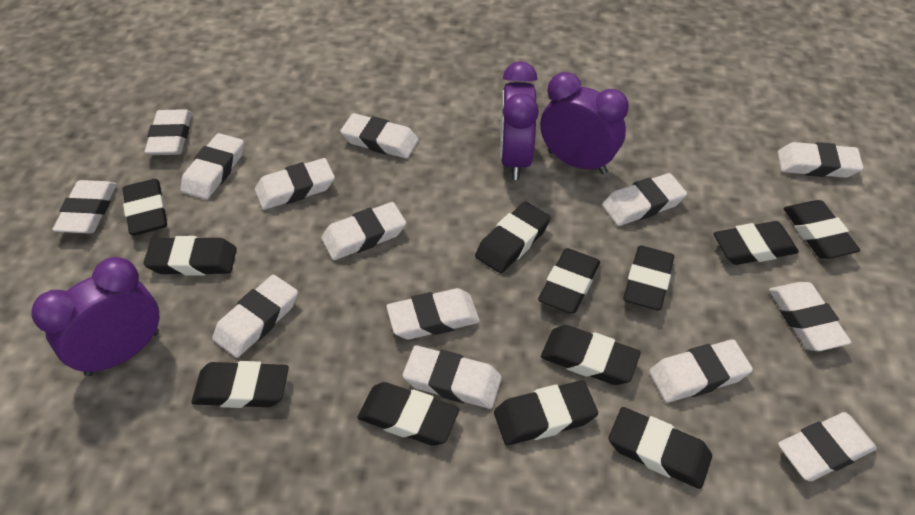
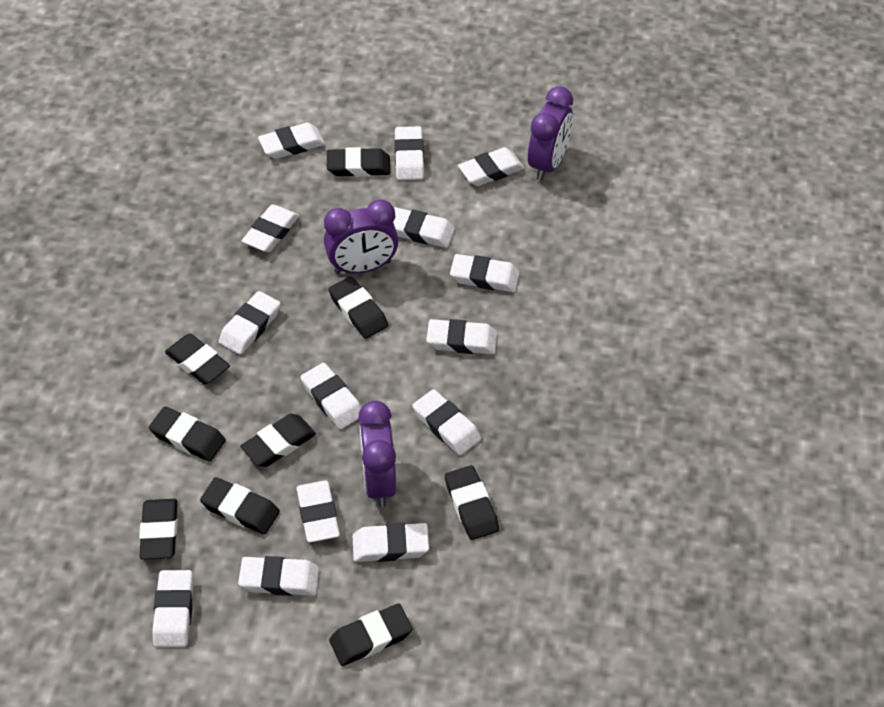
black eraser: [123,179,167,235] [143,236,237,276] [191,361,289,408] [357,382,459,446] [475,202,551,273] [494,380,598,445] [538,248,600,314] [541,325,641,385] [609,407,712,489] [623,246,674,310] [713,221,799,265] [783,200,861,259] = 12 -> [139,499,178,560] [149,406,226,462] [165,334,230,384] [200,477,280,535] [240,414,316,467] [327,147,390,177] [328,276,388,339] [329,603,412,666] [445,465,499,540] = 9

